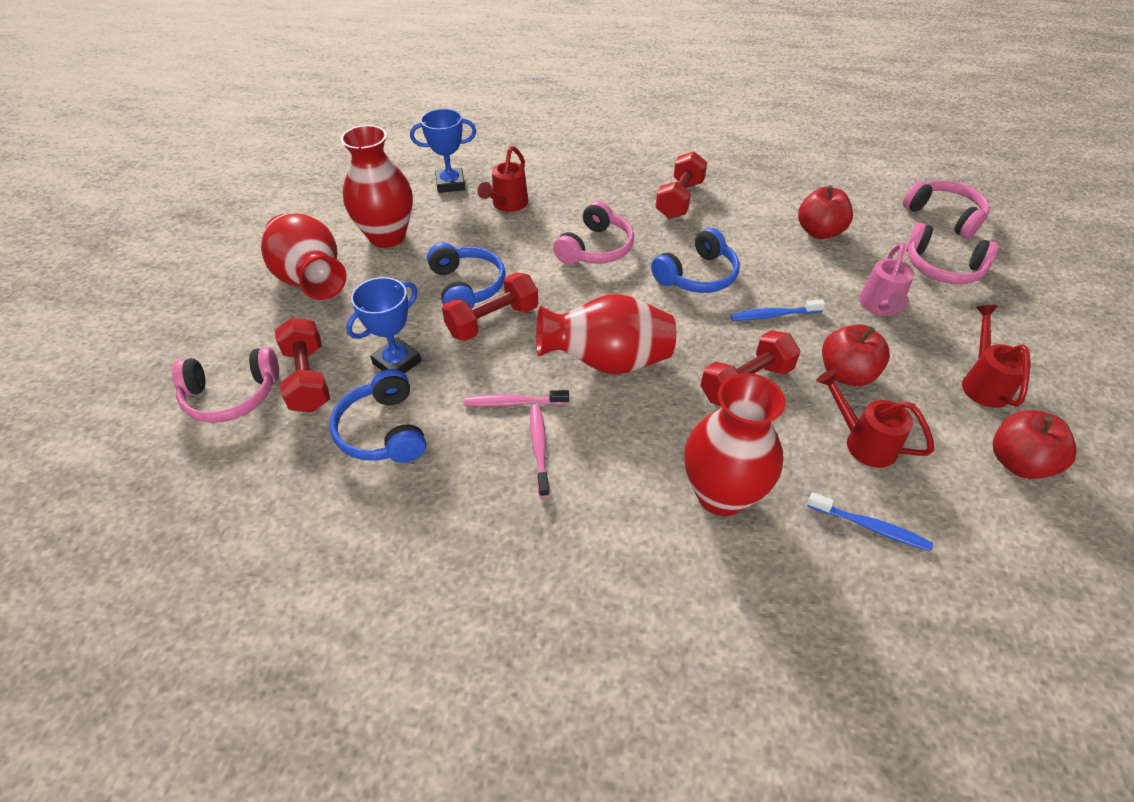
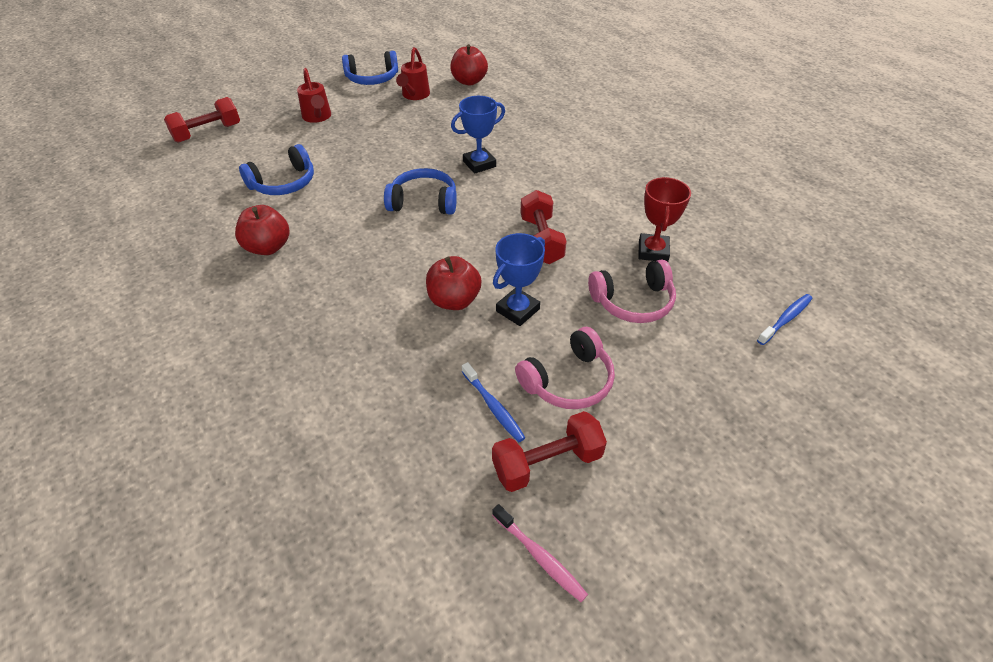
pink headphones: [172,347,279,423] [553,201,634,265] [903,180,990,238] [906,223,999,284] = 4 -> [515,327,615,409] [588,260,676,323] = 2
pink toothbrush: [463,390,569,406] [530,405,549,497] = 2 -> [492,504,588,602] = 1
pink watering can: [859,243,914,316] = 1 -> none = 0
red dumbbell: [275,317,330,413] [442,272,538,341] [655,151,707,219] [701,330,800,406] = 4 -> [164,97,240,143] [492,411,607,492] [520,190,567,264] = 3
red trophy: none = 0 -> [638,177,691,262] = 1
red vase: [261,213,347,300] [341,125,413,248] [536,294,677,375] [684,373,786,516] = 4 -> none = 0
red watering can: [477,146,528,212] [816,369,934,468] [962,305,1031,408] = 3 -> [297,68,331,123] [396,47,430,100] = 2

